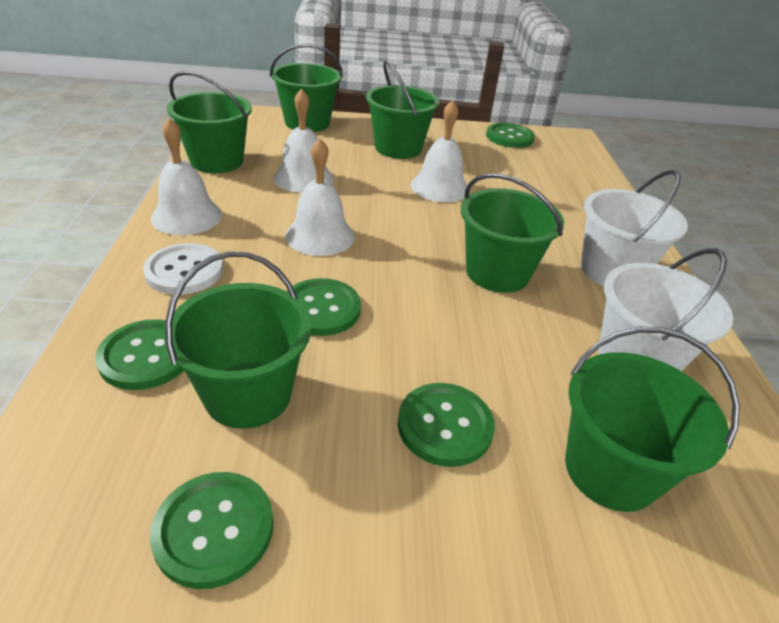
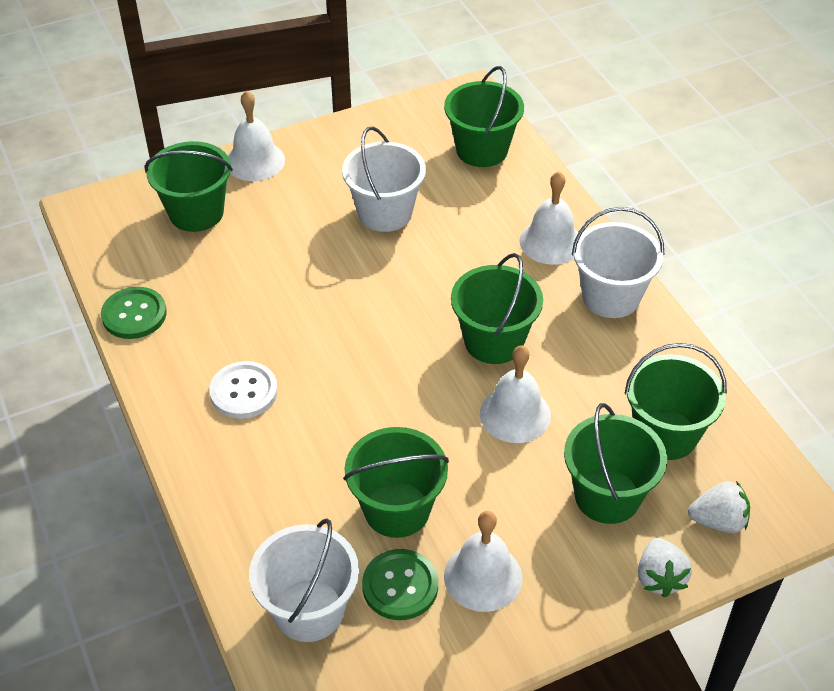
green button: [95,319,184,390] [150,472,274,589] [287,278,361,336] [398,383,495,467] [486,123,535,148] = 5 -> [101,287,167,339] [362,549,438,620] = 2
white bucket: [581,170,688,286] [598,248,733,371] = 2 -> [249,518,359,642] [342,127,426,232] [572,207,664,318] = 3
white strawberry: none = 0 -> [638,538,692,597] [688,481,750,533] = 2

